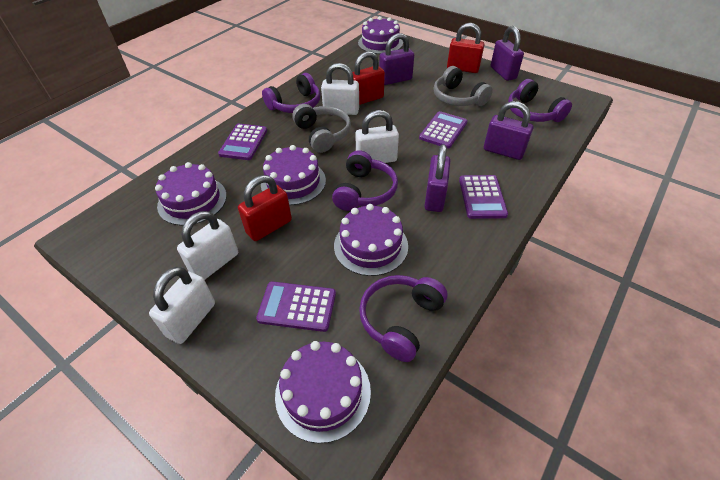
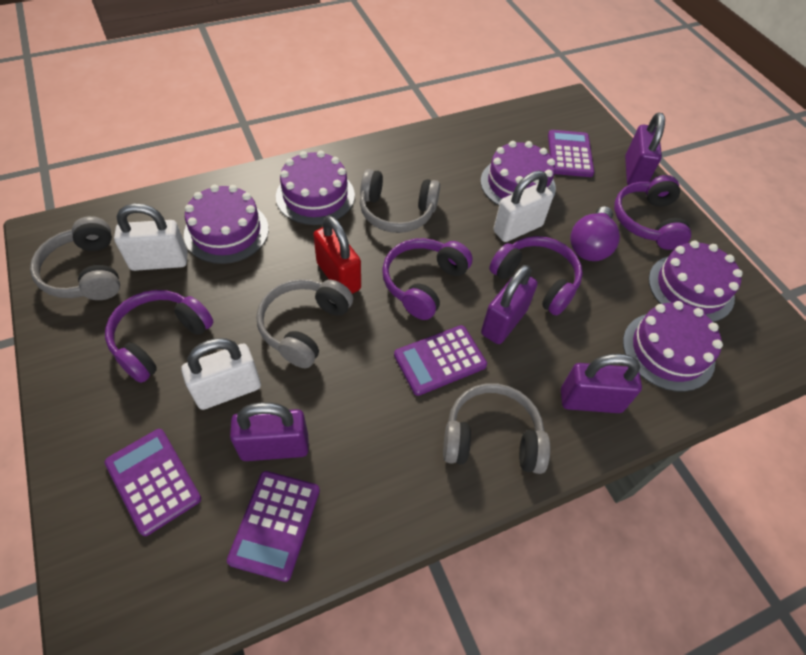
grey headphones: [292,104,351,153] [434,66,493,106] = 2 -> [30,216,120,300] [256,279,353,368] [360,169,440,233] [443,383,550,474] = 4
purple light bulb: none = 0 -> [570,206,620,261] = 1
red padlock: [238,175,292,241] [352,51,385,105] [447,23,484,73] = 3 -> [313,216,361,294] = 1
white padlock: [149,267,215,344] [177,211,238,280] [321,63,359,115] [355,110,399,163] = 4 -> [114,203,188,271] [181,338,261,410] [493,171,553,242] = 3

